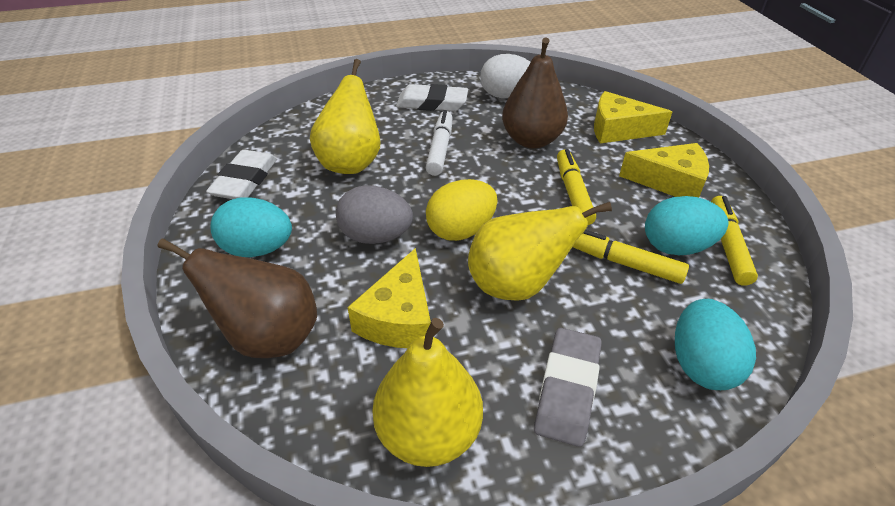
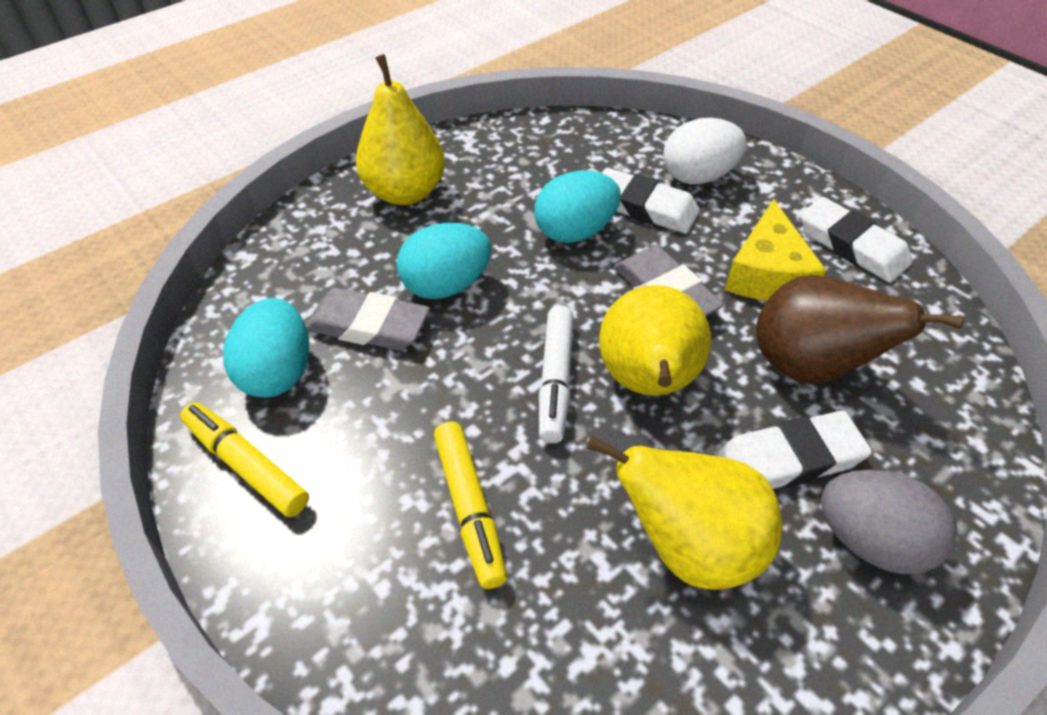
brown pear: [157,238,317,358] [502,38,568,149] = 2 -> [756,275,964,384] = 1
grey eraser: [534,328,601,447] = 1 -> [306,288,430,350] [614,246,724,316] = 2
white eraser: [206,150,277,199] [396,84,468,111] = 2 -> [602,168,700,234] [717,410,872,489] [800,197,912,283] = 3
yellow cheese: [348,248,431,348] [594,91,672,144] [619,143,709,198] = 3 -> [725,199,826,301] = 1
yellow egg: [426,179,497,241] = 1 -> none = 0
yellow marker: [557,149,596,225] [573,230,689,284] [711,196,758,286] = 3 -> [180,402,309,517] [434,421,507,589] = 2

